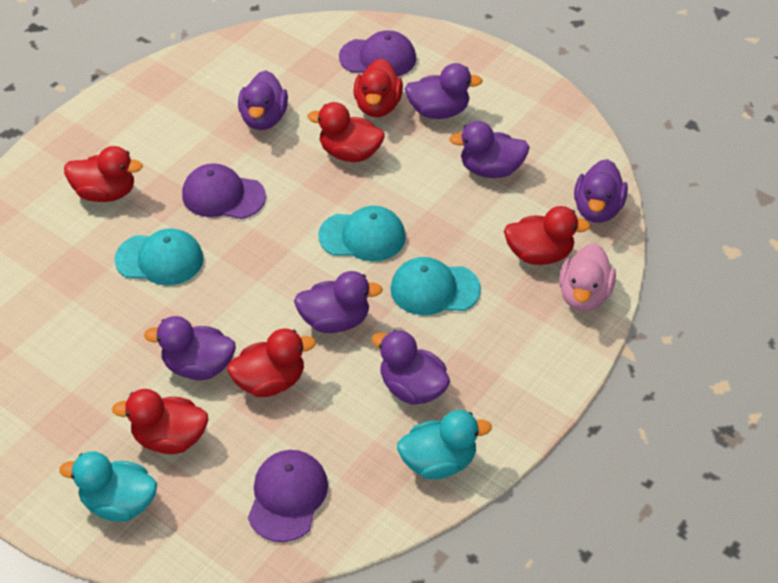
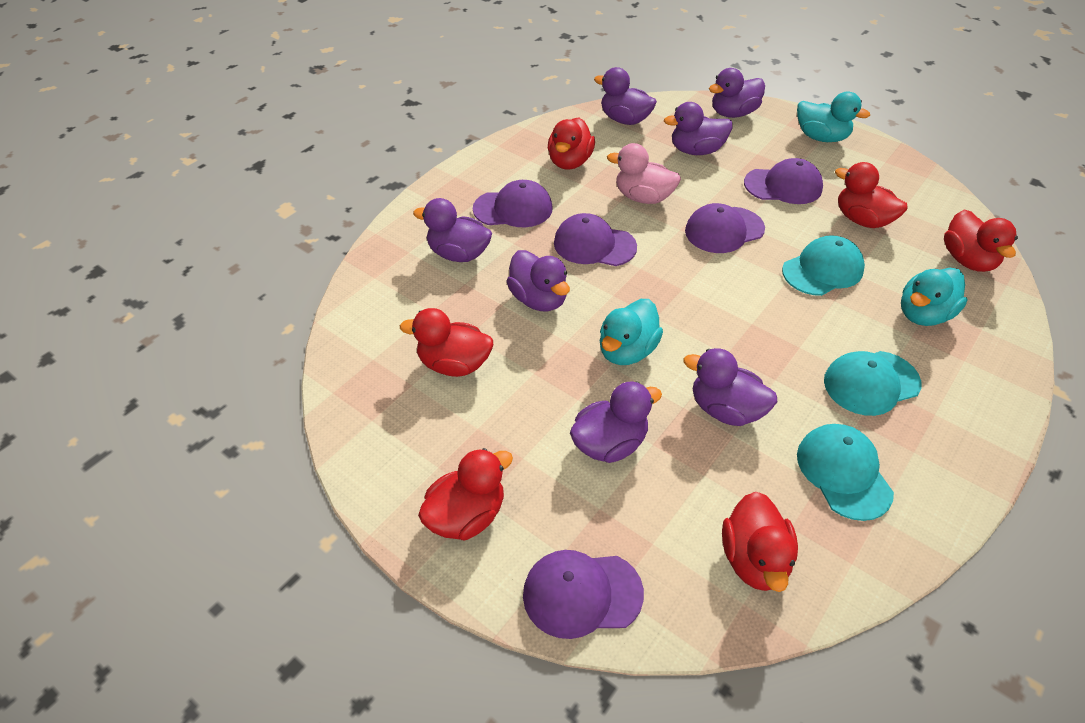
purple cap: [182,163,266,219] [248,450,328,542] [339,30,416,77] = 3 -> [473,180,553,227] [523,550,644,639] [554,213,637,266] [685,203,765,253] [744,158,823,204] = 5
turquoise duck: [60,451,157,522] [397,410,492,479] = 2 -> [600,299,663,365] [797,92,870,142] [901,268,968,326] = 3

